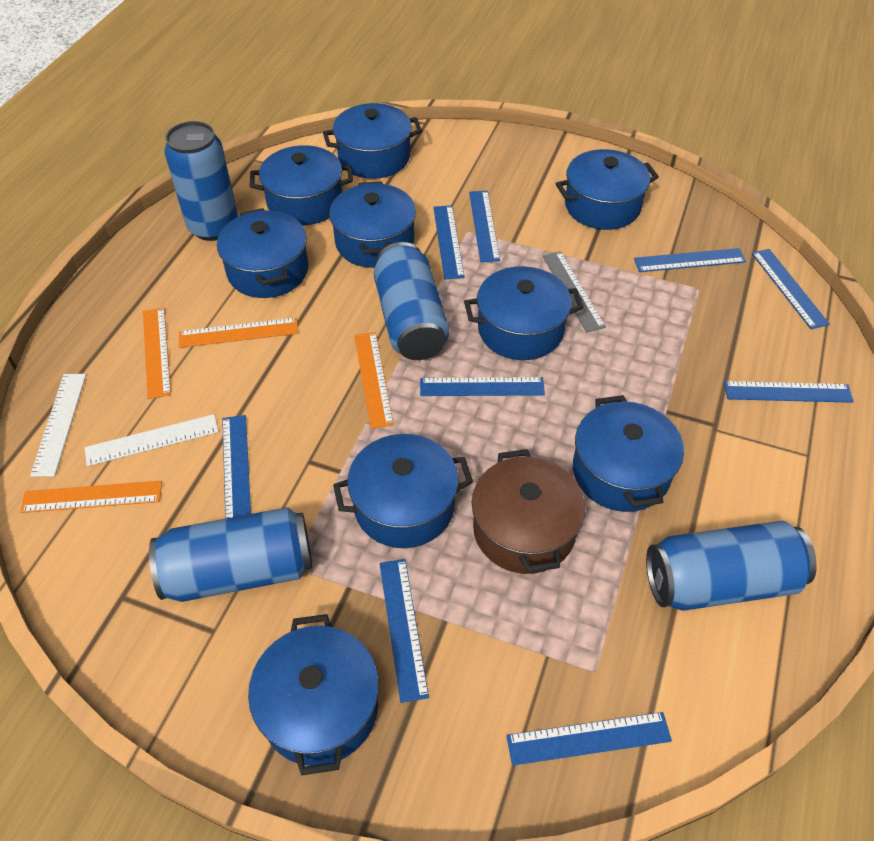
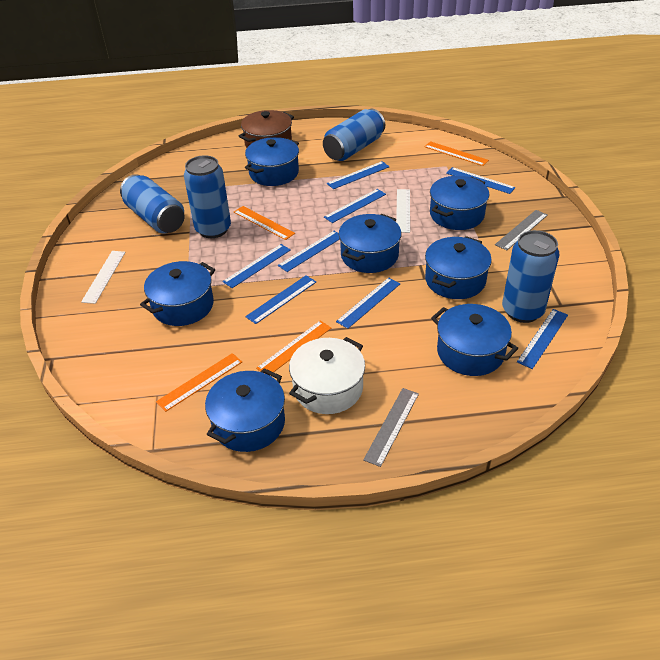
blue pot: [217,208,308,298] [248,614,379,775] [250,145,353,225] [323,103,422,179] [329,181,416,268] [333,434,473,548] [464,266,584,360] [556,149,659,230] [573,395,684,512] = 9 -> [140,261,215,326] [205,368,285,452] [245,137,299,186] [339,214,401,273] [425,236,492,299] [430,176,489,230] [431,304,518,376] = 7
blue ruler: [222,415,251,519] [379,559,429,703] [420,377,545,396] [433,205,465,279] [469,191,500,262] [506,712,672,766] [634,248,746,272] [724,381,854,403] [752,249,830,329] = 9 -> [223,244,291,288] [245,275,316,324] [278,231,340,272] [324,189,386,223] [326,161,390,189] [336,278,400,329] [446,167,515,194] [517,309,568,369] = 8
grey ruler: [542,251,606,332] = 1 -> [363,388,419,467] [495,210,548,251] = 2
white pot: none = 0 -> [289,337,365,414] = 1

